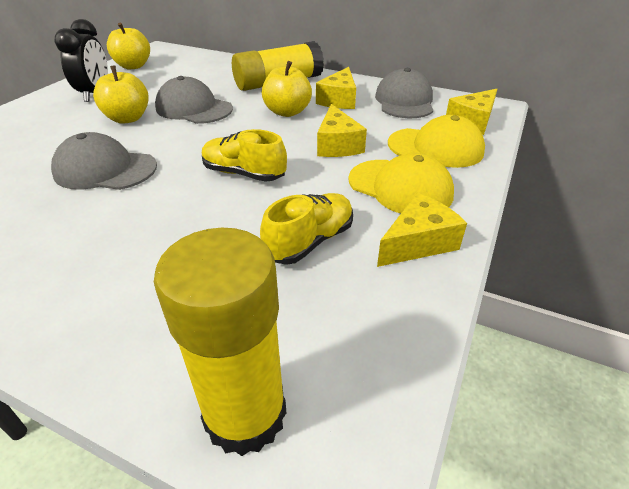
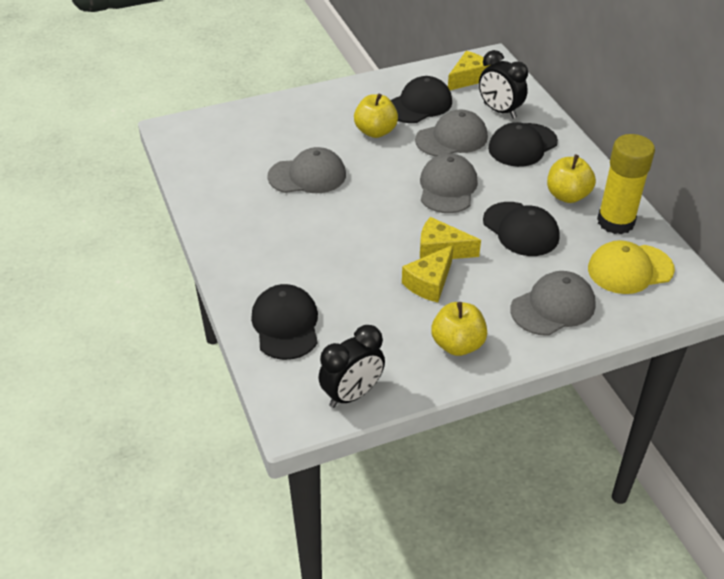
black cap: none = 0 -> [251,284,318,360] [391,76,452,123] [483,202,559,256] [488,122,558,167] = 4
black clock: [55,19,108,102] = 1 -> [318,325,385,408] [479,50,528,119] = 2
grey cap: [51,132,157,190] [155,76,233,124] [375,68,433,118] = 3 -> [267,147,346,193] [415,110,488,156] [420,154,478,213] [510,271,596,336] = 4
yellow cap: [348,153,454,214] [388,115,485,168] = 2 -> [588,240,675,294] = 1
yellow cheese: [316,67,356,109] [317,104,367,157] [377,193,467,267] [446,89,497,135] = 4 -> [402,245,454,303] [420,217,481,259] [448,51,490,90] = 3
yellow glue stick: [154,228,286,456] [232,41,324,91] = 2 -> [597,134,655,234] = 1
yellow shoe: [202,129,287,182] [260,193,353,265] = 2 -> none = 0

